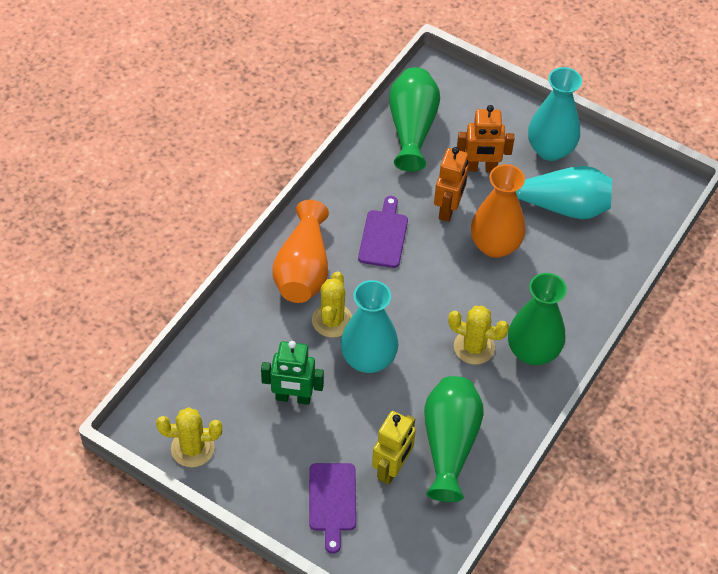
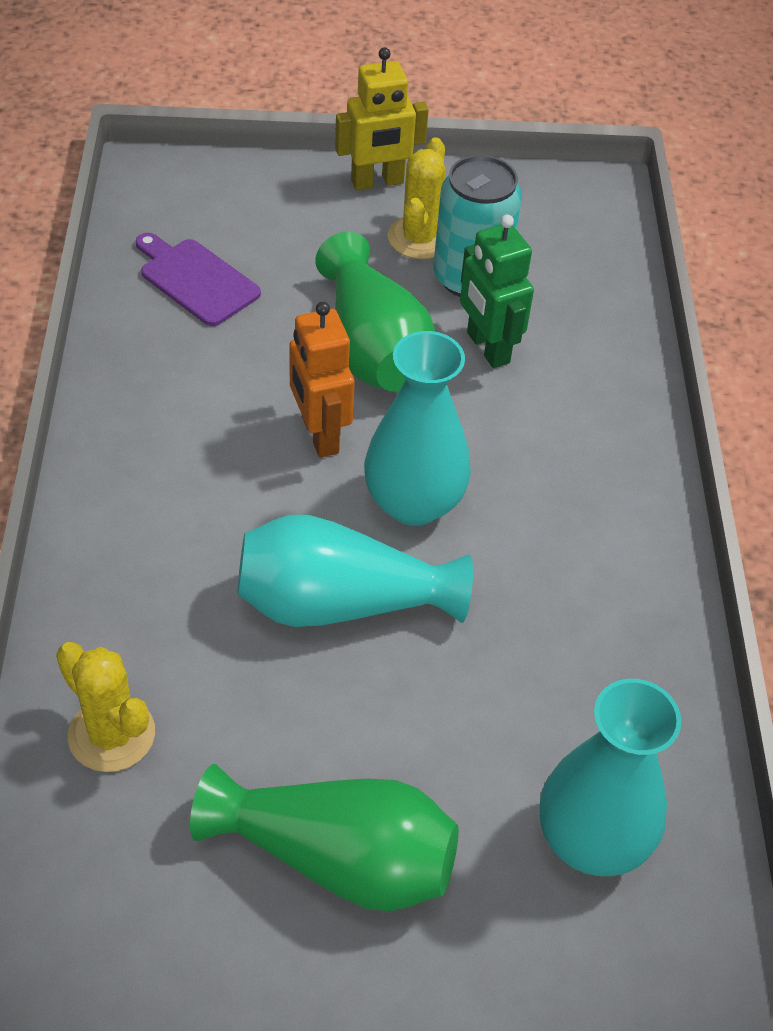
green vase: [389,67,440,172] [424,376,484,502] [508,273,567,365] = 3 -> [190,764,459,911] [315,232,435,392] = 2
orange robot: [434,147,469,222] [457,105,514,172] = 2 -> [289,302,355,458] = 1
orange vase: [272,200,329,303] [471,164,526,258] = 2 -> none = 0
purple cutting board: [309,463,356,554] [358,196,408,268] = 2 -> [136,233,261,326] = 1
turquoise can: none = 0 -> [433,155,522,297] = 1
yellow cactus: [156,407,222,467] [312,271,352,338] [448,306,509,364] = 3 -> [56,642,155,772] [388,137,445,259] = 2

